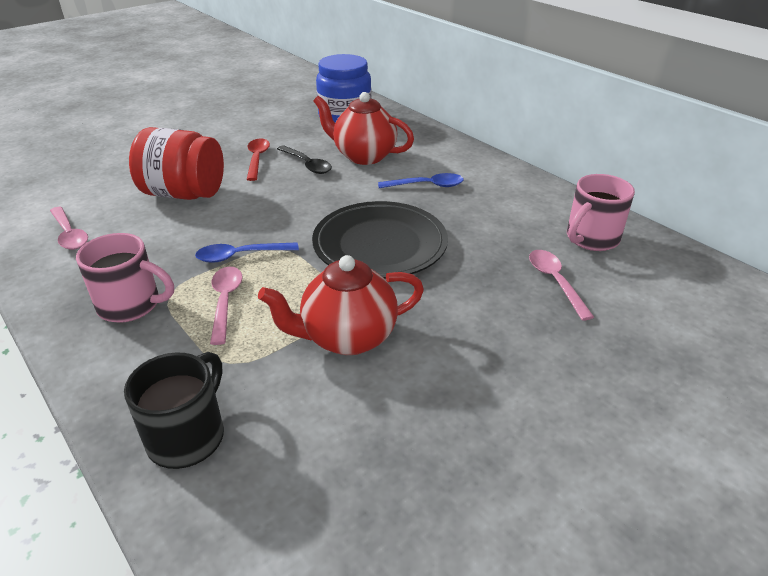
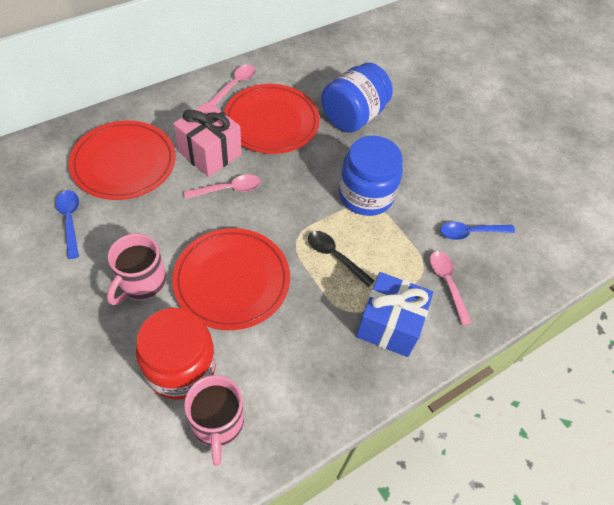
black mug: [124,352,224,469] = 1 -> none = 0
black plate: [312,201,448,279] = 1 -> none = 0
blue gift: none = 0 -> [356,272,433,357] = 1
blue jar: [316,54,372,123] = 1 -> [321,63,393,133] [339,136,403,216] = 2
pink gift: none = 0 -> [173,101,242,177] = 1
red plate: none = 0 -> [69,121,176,200] [172,228,290,330] [224,84,320,154] = 3
red spoon: [246,138,270,181] = 1 -> none = 0
red teapot: [258,255,424,355] [313,92,414,165] = 2 -> none = 0

